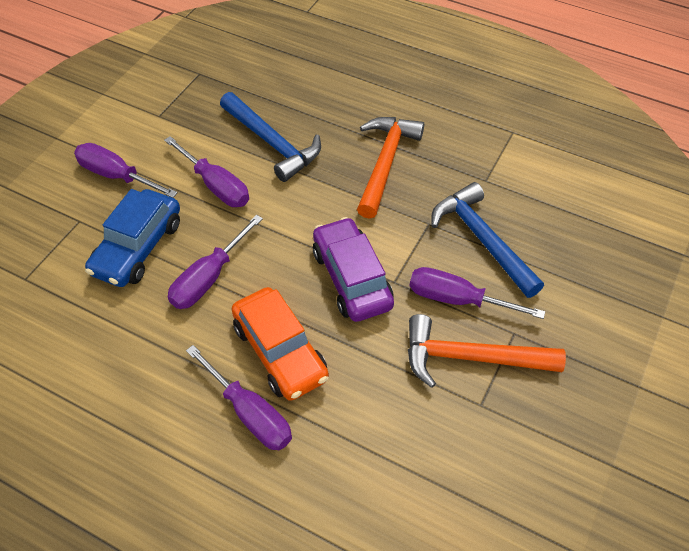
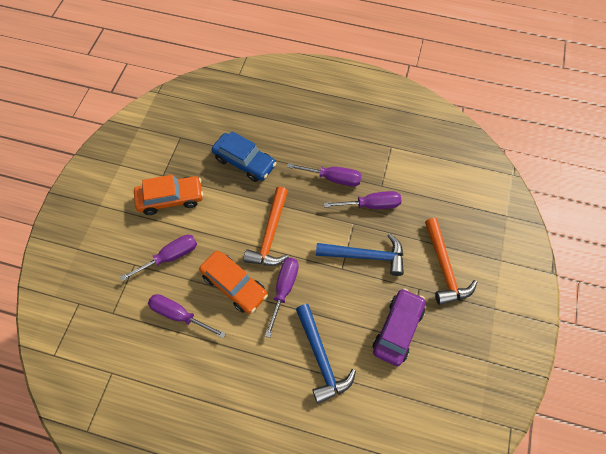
orange car: [231,287,329,401] = 1 -> [134,175,203,215] [199,251,268,314] = 2

